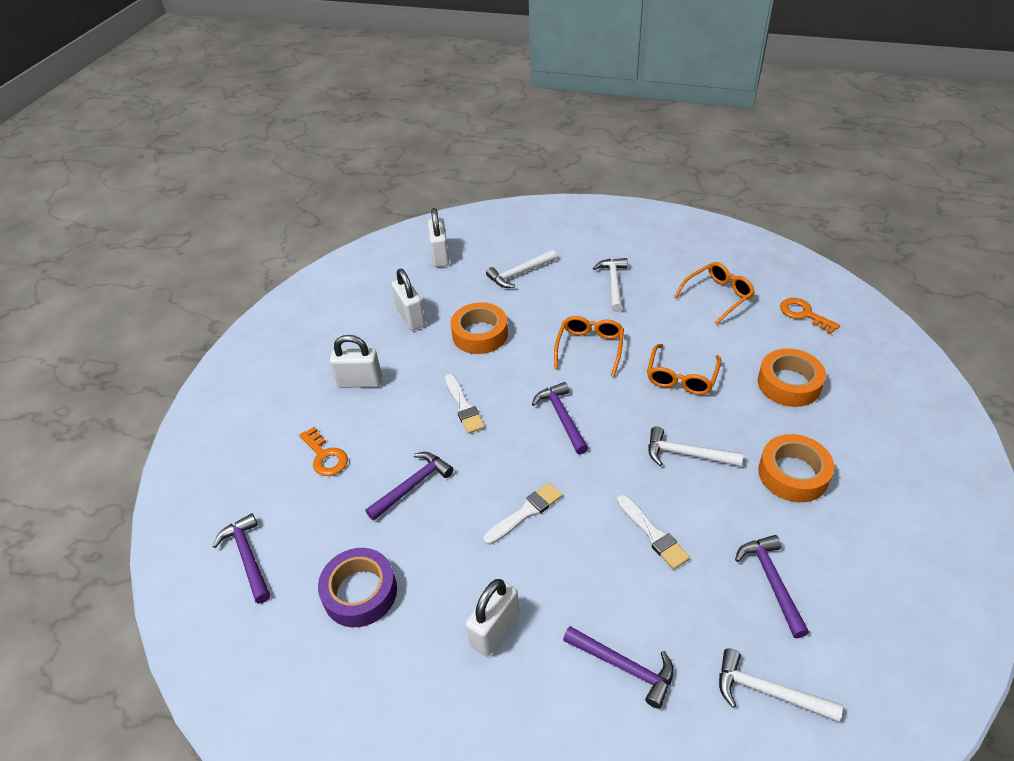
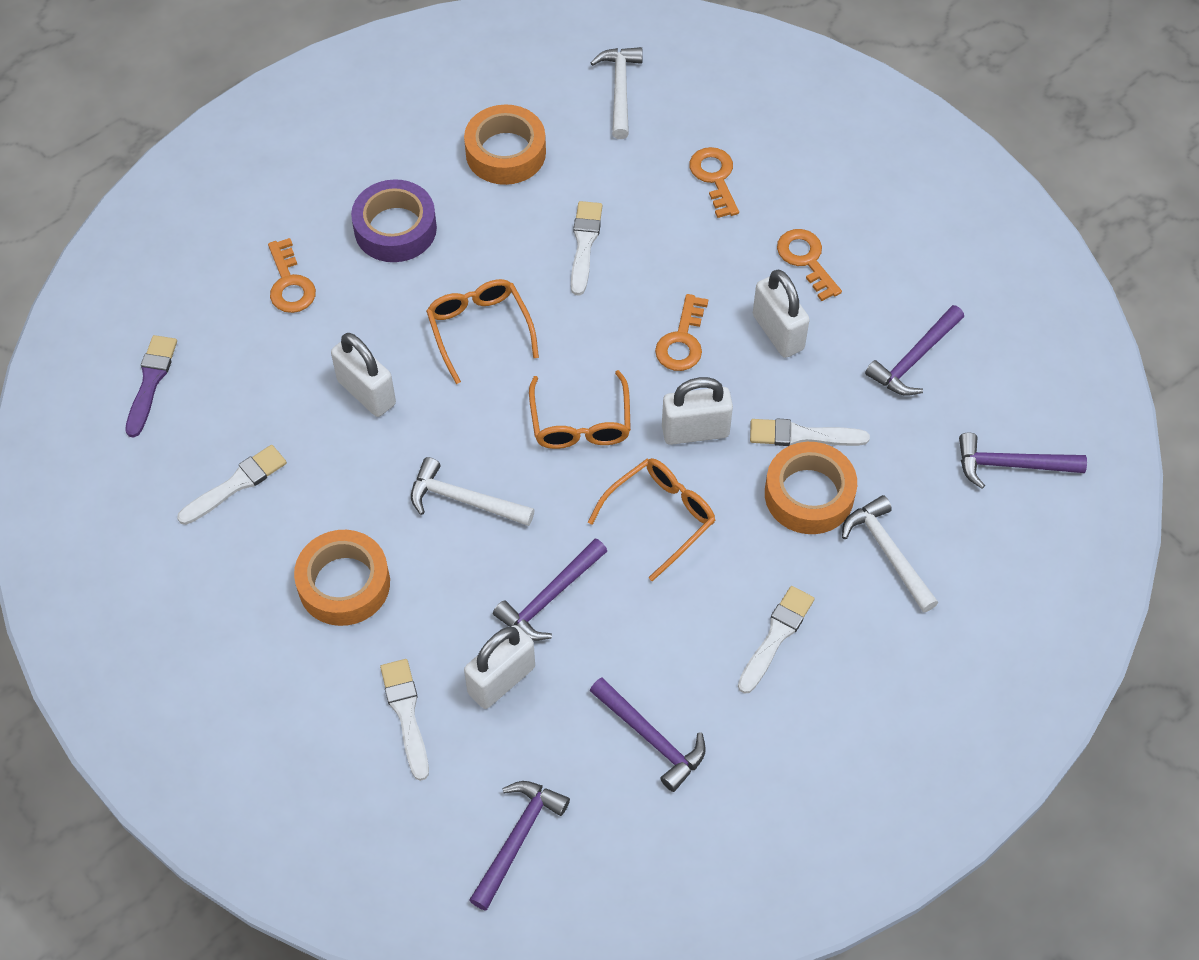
orange key: [299,427,348,476] [780,298,840,334] = 2 -> [268,238,316,313] [655,294,708,371] [689,147,739,218] [777,229,842,301] = 4
purple brush: none = 0 -> [125,335,177,437] = 1
white brush: [445,374,485,434] [483,483,563,545] [617,495,690,569] = 3 -> [177,445,287,525] [380,659,429,781] [571,201,602,296] [738,586,815,694] [750,419,870,446] = 5
white hammer: [486,250,557,288] [593,258,628,312] [648,426,743,467] [719,648,843,722] = 4 -> [411,457,534,526] [590,47,643,139] [842,495,938,613] = 3

